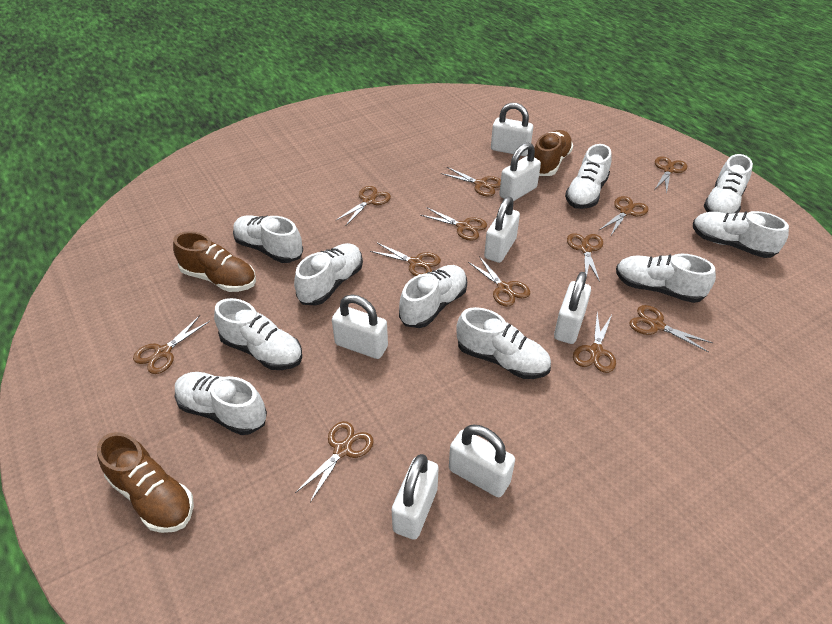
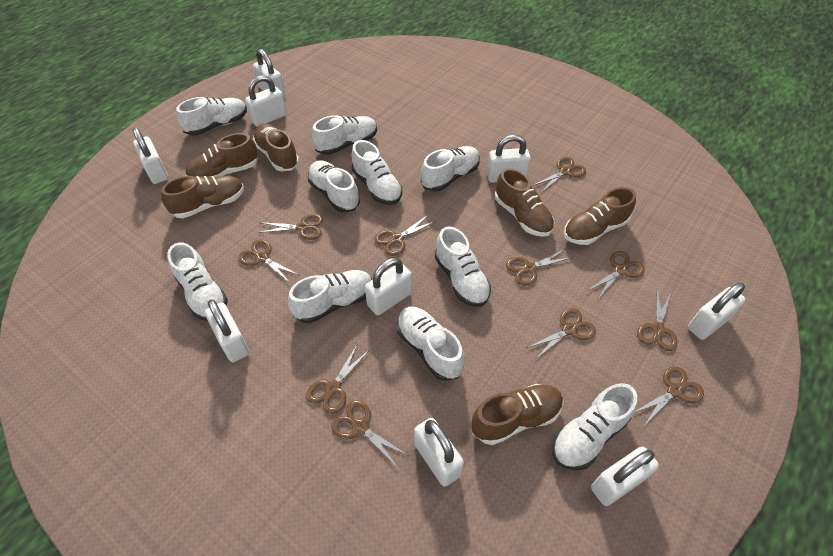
brown scissors: [133,315,210,374] [295,421,374,502] [335,186,391,225] [370,243,441,276] [420,207,487,241] [441,167,501,196] [468,256,530,307] [567,233,603,282] [573,313,616,373] [599,196,648,237] [629,305,713,352] [655,157,687,194] = 12 -> [238,240,300,284] [257,214,323,240] [306,343,369,414] [331,400,409,469] [374,215,436,256] [506,249,573,286] [527,308,596,360] [533,157,586,193] [587,251,645,299] [635,366,704,424] [637,290,677,351] = 11
brown shoe: [97,432,194,533] [173,231,256,292] [534,130,573,176] = 3 -> [161,175,244,218] [185,133,258,177] [253,124,299,171] [471,384,563,445] [495,168,554,237] [564,187,636,245] = 6
white padlock: [332,294,388,359] [392,454,439,540] [449,425,515,497] [484,197,520,263] [491,103,533,156] [499,143,541,201] [554,272,591,344] = 7 -> [133,128,168,184] [205,299,249,362] [245,75,287,127] [253,49,285,97] [365,258,412,315] [414,418,464,487] [487,135,531,183] [591,447,659,506] [688,283,746,340] = 9

